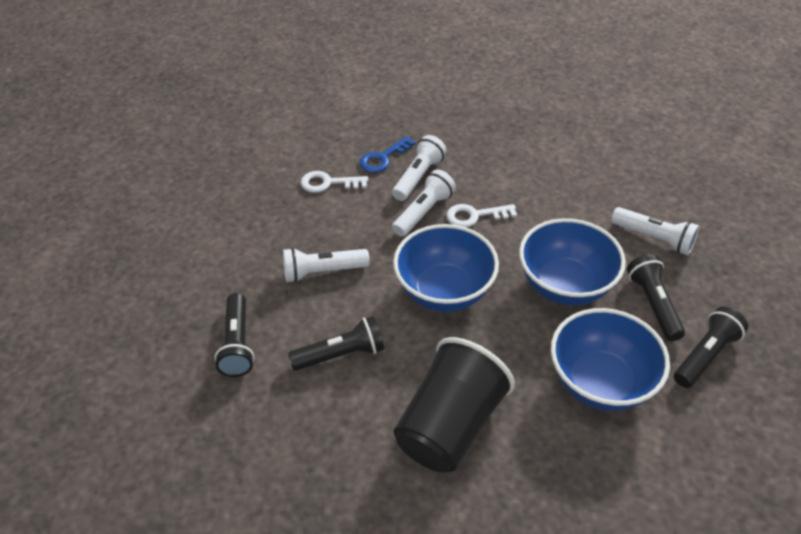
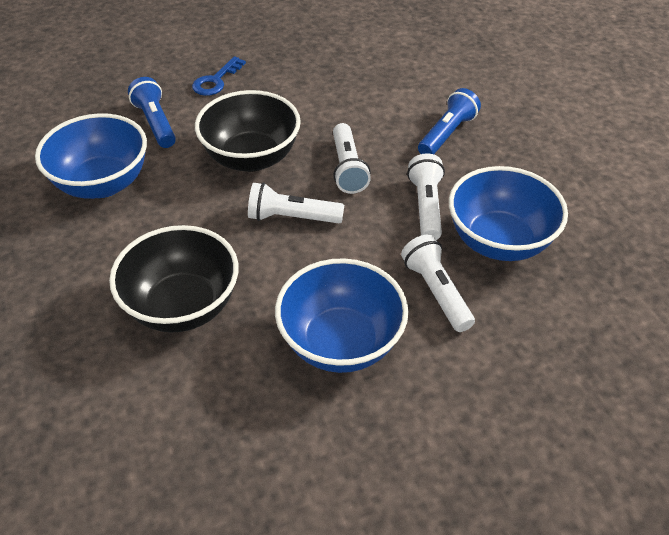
black bowl: none = 0 -> [109,225,239,333] [195,90,301,172] = 2
black cup: [393,337,515,472] = 1 -> none = 0
black flashlight: [214,293,254,377] [288,316,384,371] [627,254,685,341] [674,307,748,388] = 4 -> none = 0
blue flashlight: none = 0 -> [128,77,176,148] [418,88,481,154] = 2
white key: [301,171,368,193] [446,204,517,227] = 2 -> none = 0

